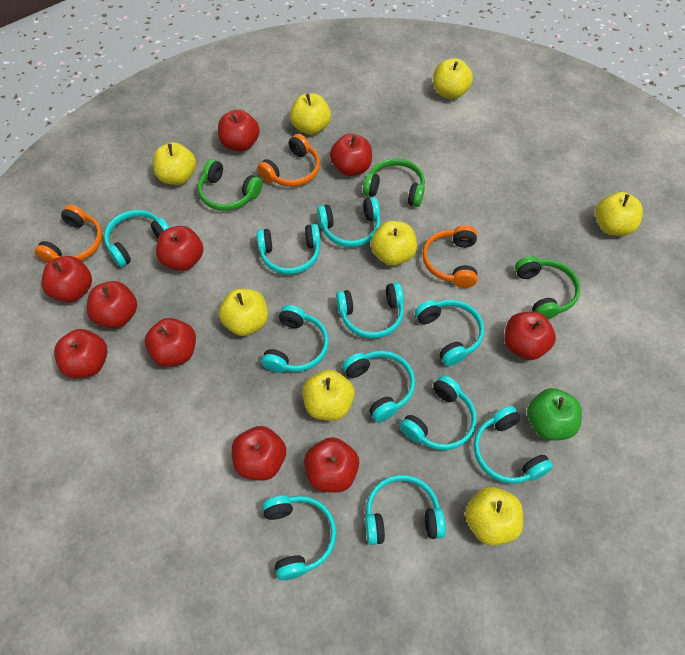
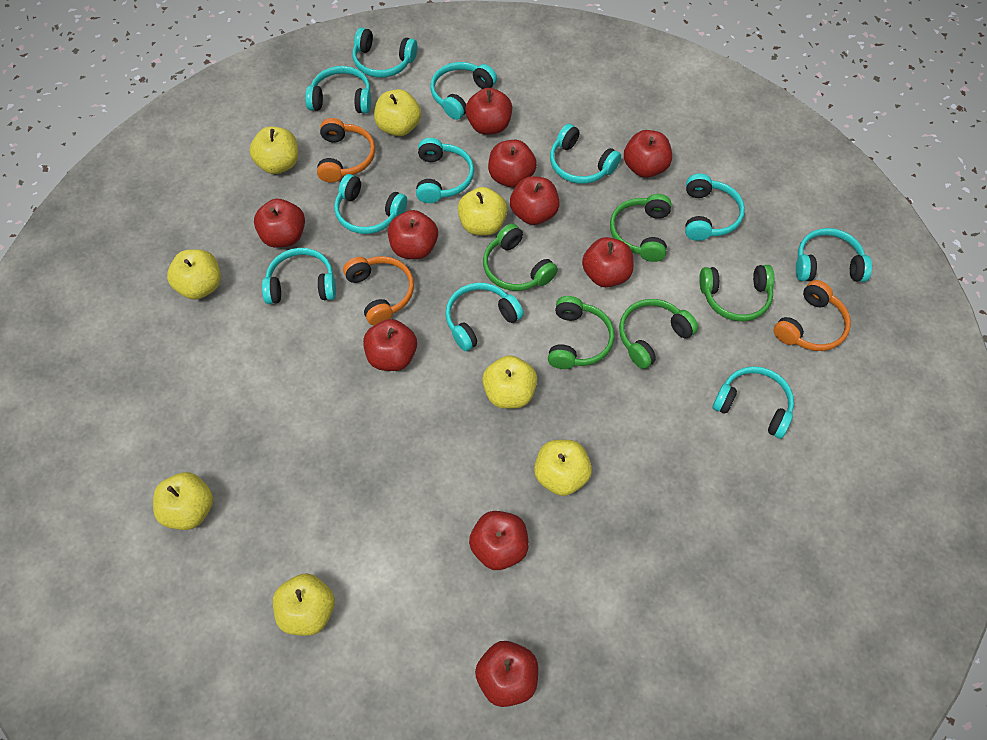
green apple: [527,388,582,441] = 1 -> none = 0
green headphones: [198,159,263,211] [363,158,425,207] [515,256,580,320] = 3 -> [483,223,558,291] [548,296,614,369] [610,194,671,262] [619,299,698,369] [699,265,774,322] = 5

